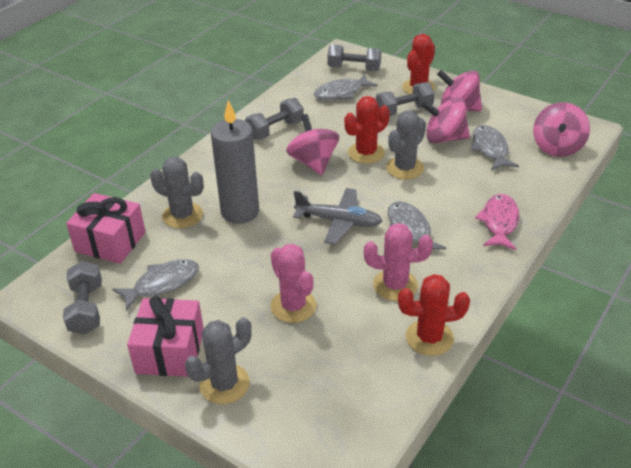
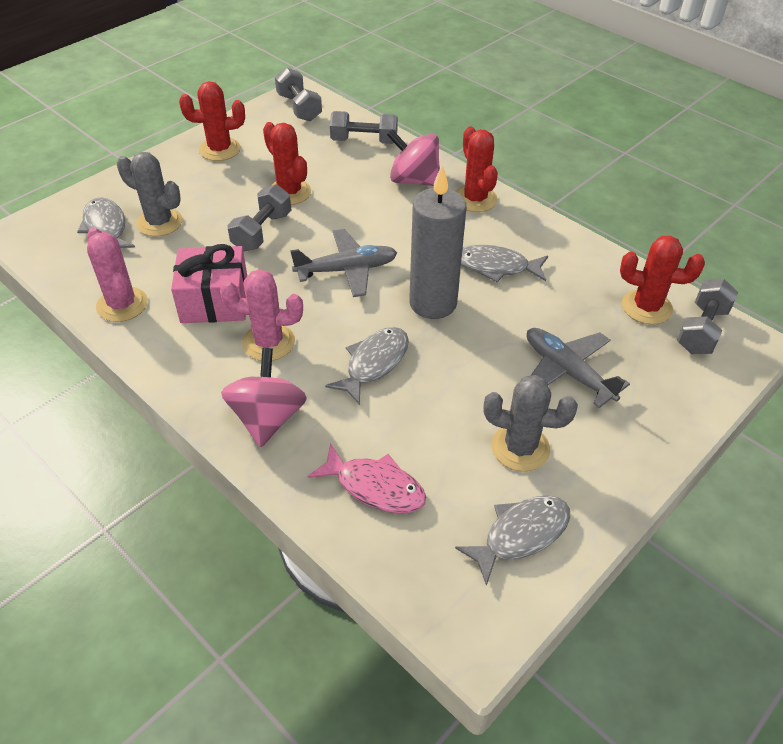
grey cactus: [150,157,204,228] [185,317,252,404] [386,110,426,179] = 3 -> [117,152,182,237] [483,375,578,472] = 2
grey plane: [293,188,382,245] = 1 -> [290,229,397,297] [527,328,630,408] = 2
pink gift: [66,193,146,264] [127,296,204,377] = 2 -> [171,244,247,323] = 1
pink spinning top: [286,114,339,175] [421,97,470,143] [437,70,482,112] [533,102,590,157] = 4 -> [221,348,307,447] [387,129,440,186] = 2
red cactus: [344,96,390,164] [398,274,470,356] [402,34,435,94] = 3 -> [179,81,245,161] [263,122,311,205] [456,126,498,212] [620,235,705,325] = 4

